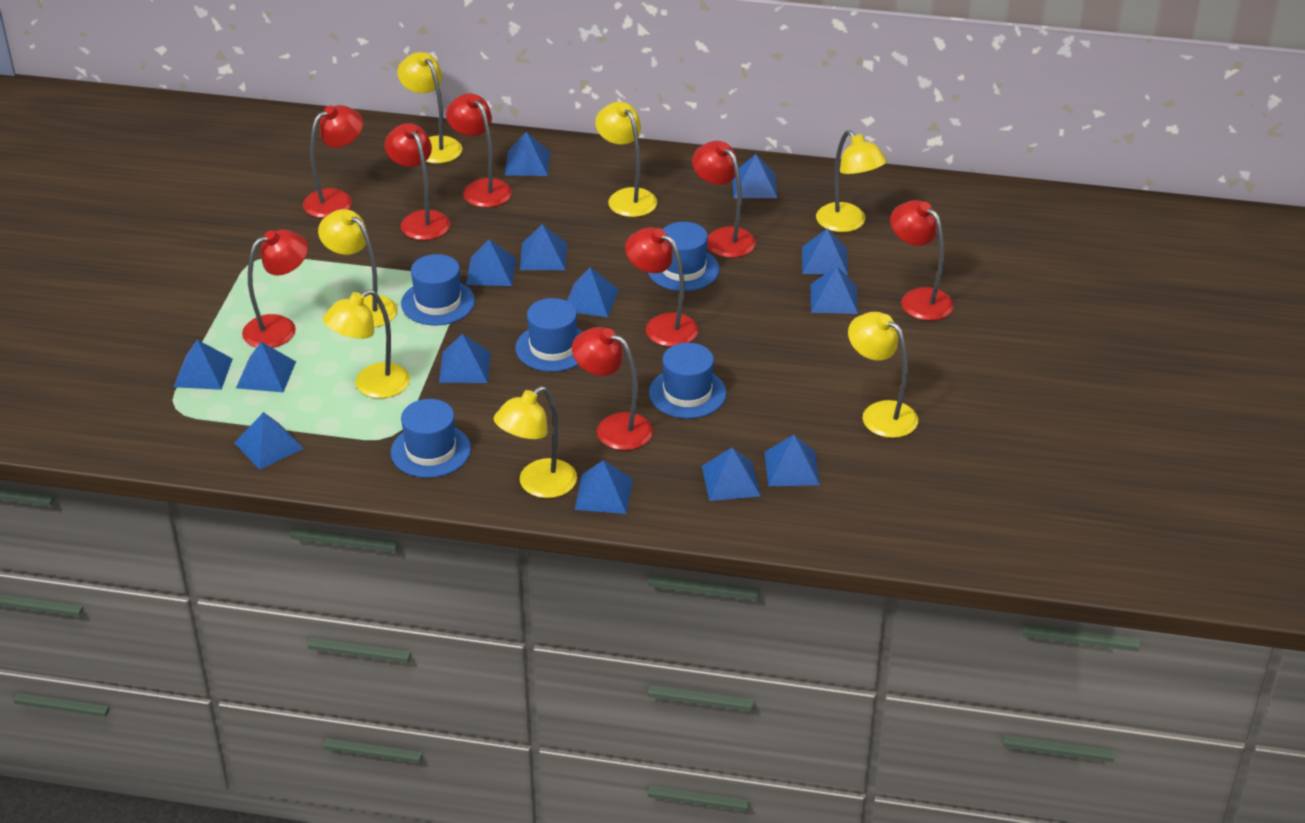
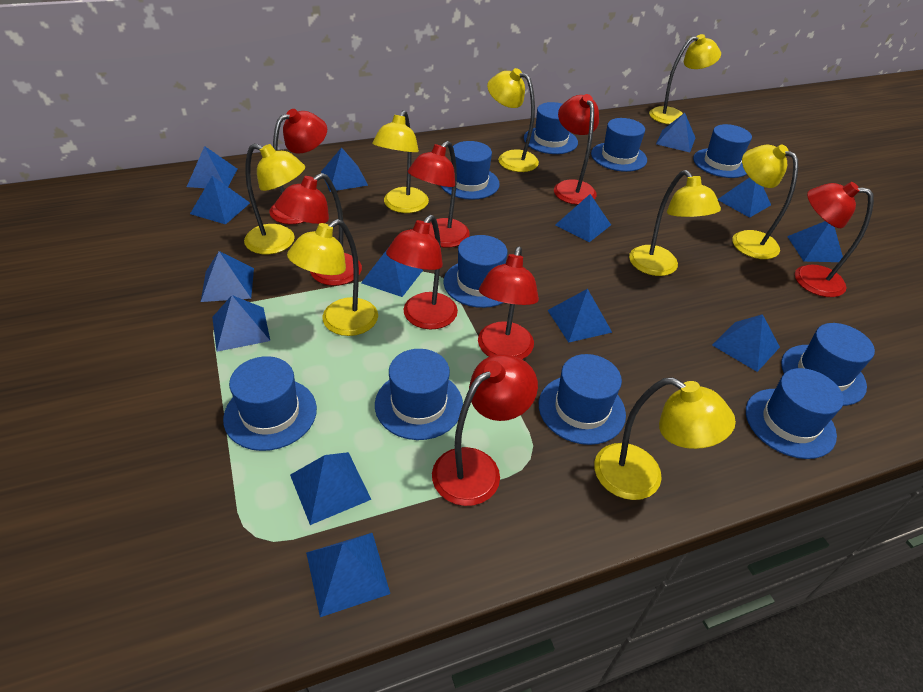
blue hat: [391,399,471,478] [401,254,475,325] [515,298,583,372] [648,222,720,291] [649,343,727,419] = 5 -> [223,356,317,451] [375,349,463,440] [441,141,500,200] [443,235,508,308] [524,102,578,154] [539,354,626,445] [591,118,647,172] [693,124,752,178] [746,368,844,459] [781,323,875,406] = 10
yellow lamp: [318,209,397,328] [323,290,410,398] [397,52,462,164] [494,386,577,498] [595,102,657,217] [816,130,887,232] [848,312,918,438] = 7 -> [244,144,305,254] [287,219,378,336] [372,110,429,213] [487,68,539,172] [594,377,736,500] [629,170,721,276] [649,34,721,124] [732,144,798,259] = 8

